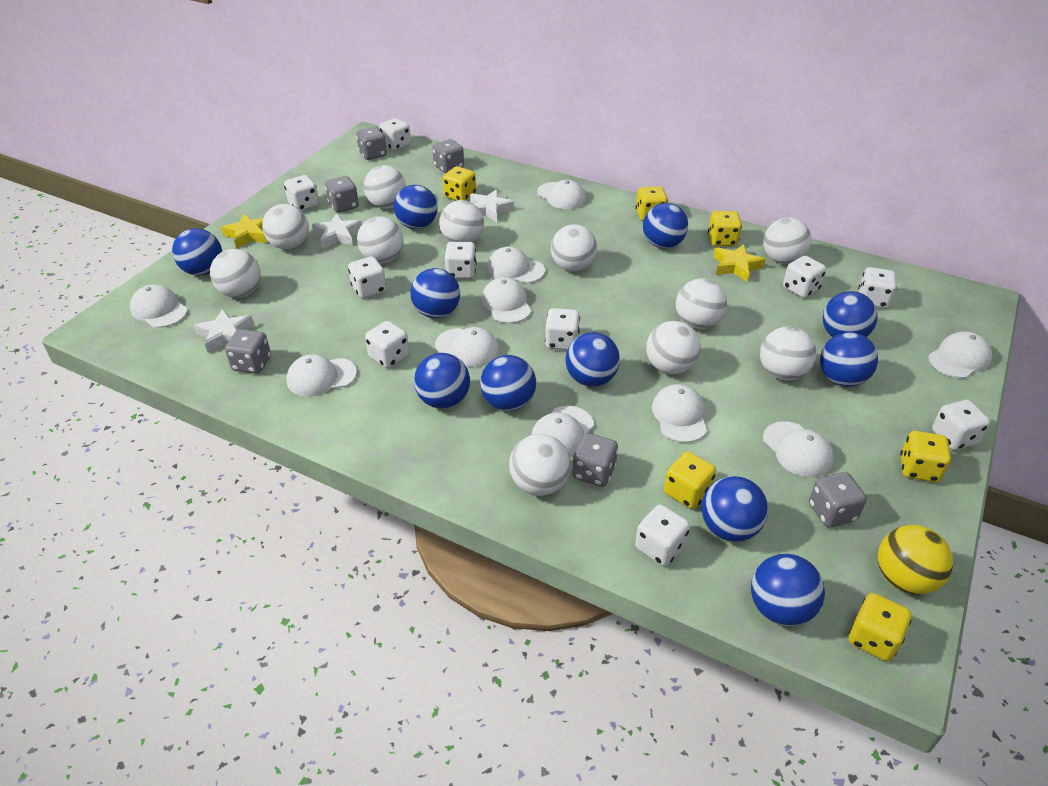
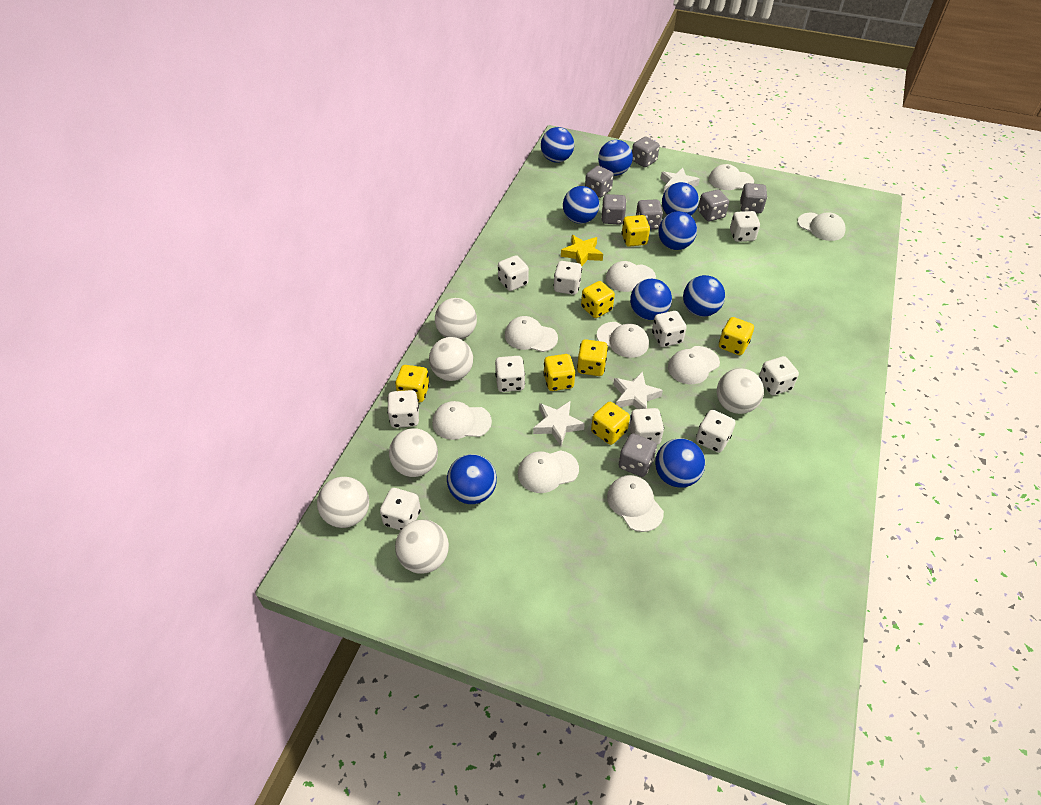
blue ball: [172,228,222,276] [394,185,438,229] [410,268,460,318] [414,353,470,409] [480,355,536,411] [565,332,620,387] [643,203,688,249] [702,476,768,542] [751,554,825,626] [820,332,878,387] [822,291,878,337] = 11 -> [447,454,497,504] [541,127,574,163] [563,186,599,224] [598,140,633,176] [630,279,672,320] [655,438,705,488] [659,211,697,250] [662,182,699,216] [683,275,725,317] = 9
grey dice: [225,329,271,374] [325,176,359,213] [356,127,387,160] [432,139,464,173] [572,433,618,487] [809,472,867,527] = 6 -> [585,166,614,198] [601,194,626,225] [619,433,657,477] [632,137,660,167] [636,200,663,229] [698,190,729,221] [740,183,767,213] = 7
white ball: [210,249,261,298] [262,204,309,250] [357,217,404,263] [363,165,406,209] [439,200,484,242] [509,434,571,496] [551,224,597,272] [646,321,701,374] [676,278,727,329] [760,326,816,381] [764,217,811,264] = 11 -> [317,477,369,528] [389,428,438,477] [395,520,449,574] [429,337,473,381] [435,298,477,340] [717,368,764,414] = 6
white cap: [130,285,188,328] [286,354,357,397] [435,327,499,367] [481,277,531,323] [487,247,545,283] [531,406,594,457] [537,180,586,209] [652,384,707,443] [763,421,834,477] [928,331,992,378] = 10 -> [432,401,492,440] [505,316,558,352] [518,450,579,493] [597,322,649,358] [606,261,656,292] [607,475,664,532] [668,346,720,384] [709,164,754,190] [798,213,846,241] = 9
yellow ball: [878,525,953,595] = 1 -> none = 0
yellow dice: [443,166,476,201] [636,186,668,221] [664,451,716,509] [708,211,742,246] [849,593,911,661] [900,431,951,482] = 6 -> [395,365,430,402] [543,354,576,391] [577,339,608,376] [581,281,615,318] [591,402,630,445] [622,215,650,247] [719,317,754,355] = 7
yellow star: [221,214,267,249] [713,244,766,282] = 2 -> [561,235,603,266] = 1

